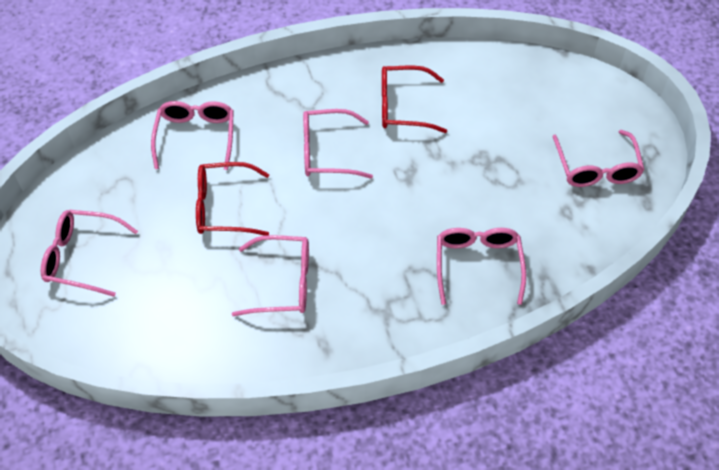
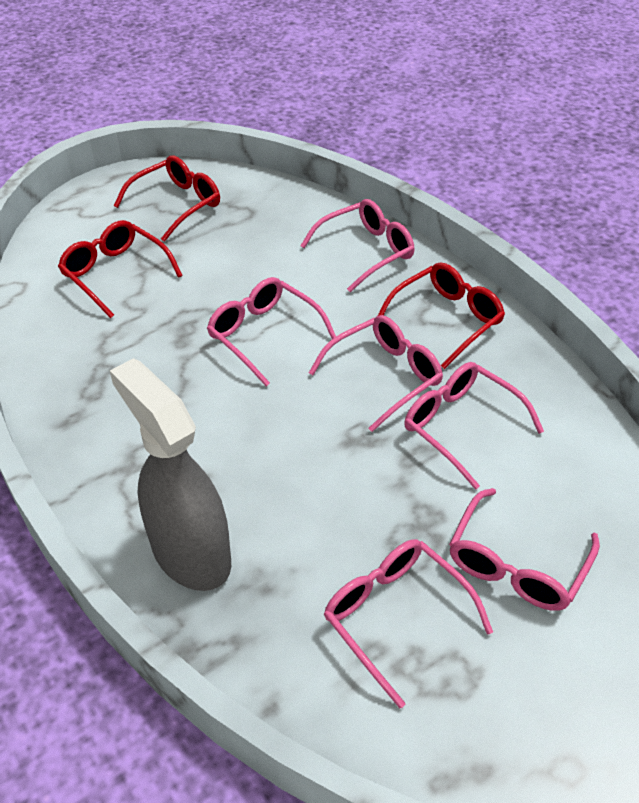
grey spray bottle: none = 0 -> [110,358,231,591] = 1
red glasses: [196,162,269,236] [382,66,447,133] = 2 -> [58,220,183,318] [114,156,220,242] [378,262,505,369] = 3

